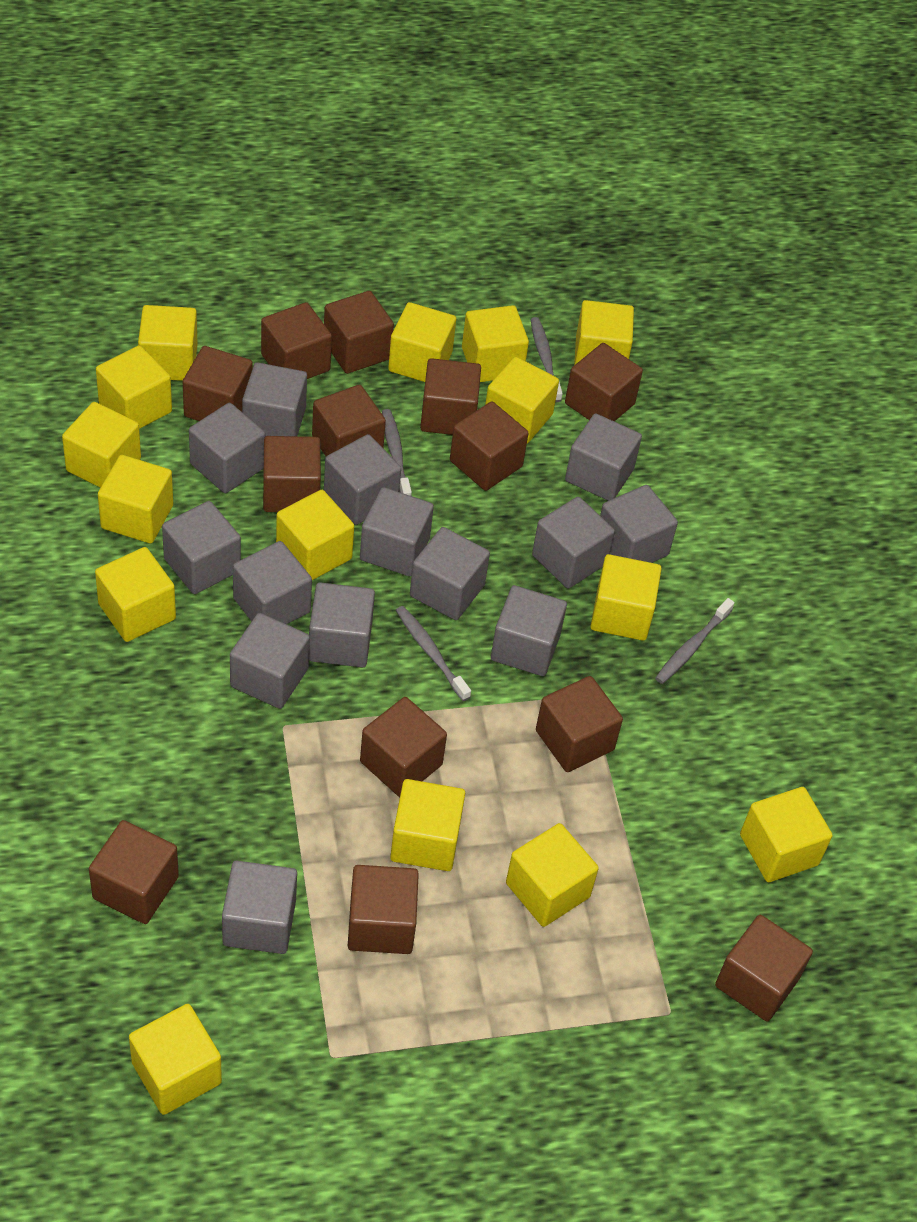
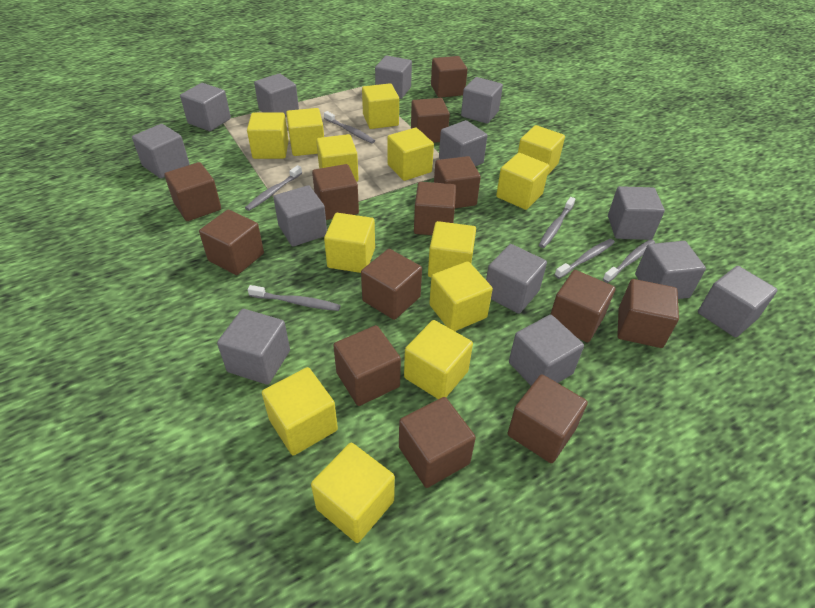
grey cube: [162,501,241,594] [189,403,266,493] [222,861,297,954] [230,613,310,709] [233,541,312,624] [242,362,307,436] [309,582,375,667] [324,434,401,525] [360,487,434,576] [410,527,490,620] [491,585,567,676] [532,497,615,589] [565,413,642,501] [600,485,678,563] = 14 -> [132,124,189,178] [180,83,231,131] [217,309,290,385] [254,73,299,117] [273,185,327,247] [375,55,412,99] [439,120,487,166] [461,77,503,124] [486,244,547,314] [509,315,584,386] [608,186,665,240] [635,241,706,299] [698,266,778,337] = 13
grey toothbrush: [382,409,412,496] [396,606,471,701] [531,317,563,402] [655,598,735,684] = 4 -> [245,165,302,211] [248,285,341,311] [324,111,375,143] [539,197,575,248] [554,239,615,279] [603,239,655,283] = 6
yellow cube: [62,402,141,488] [95,547,176,642] [96,345,172,429] [98,455,173,543] [129,1004,222,1115] [138,305,198,381] [276,490,354,580] [388,302,456,382] [390,779,465,871] [462,305,529,382] [485,357,559,444] [506,823,599,927] [574,300,634,365] [591,554,662,641] [740,787,833,882] = 15 -> [247,112,289,159] [262,367,338,456] [286,108,324,156] [311,443,395,543] [316,134,358,182] [324,213,375,273] [362,83,399,129] [387,128,434,181] [404,320,473,399] [428,221,476,277] [429,261,493,331] [496,153,549,210] [518,125,565,176] = 13

